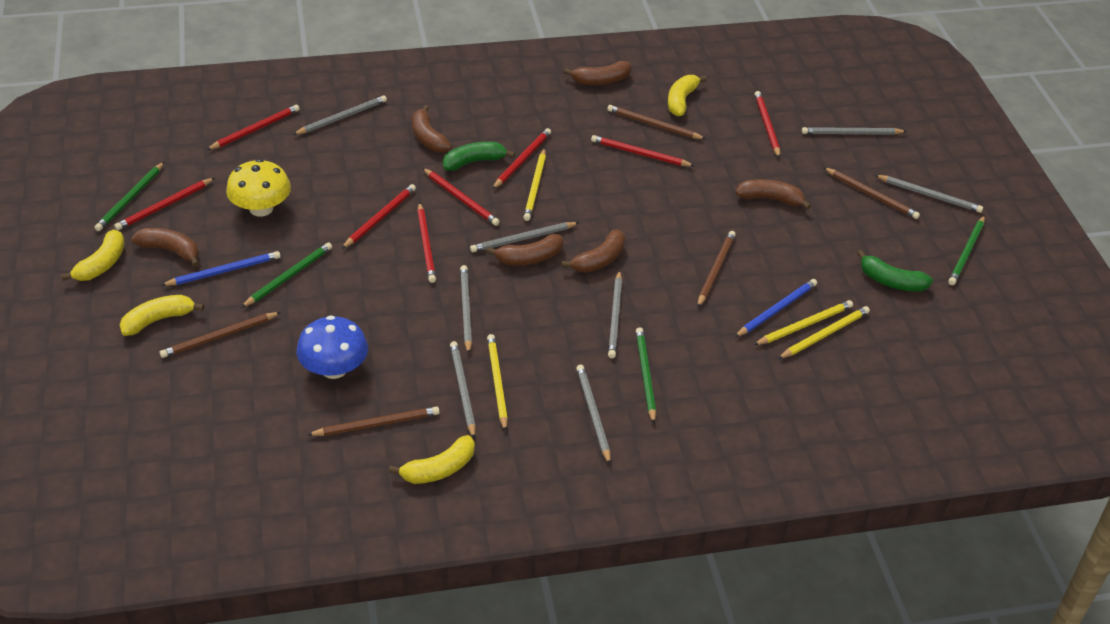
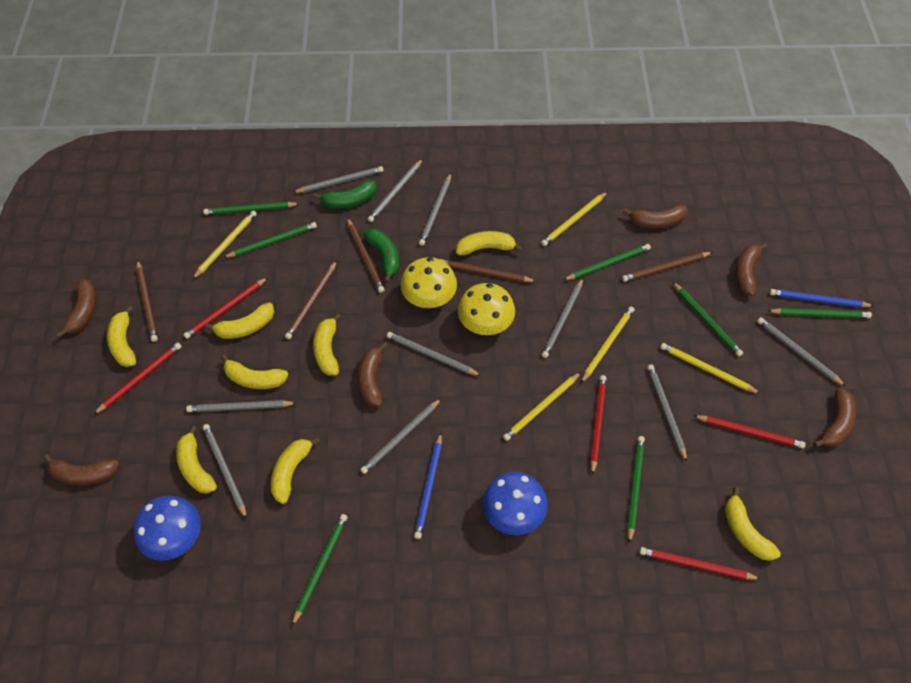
blue mushroom: [297,315,368,379] = 1 -> [133,495,201,561] [483,472,548,535] = 2
green pencil: [94,162,164,231] [241,242,332,308] [636,327,656,424] [948,215,985,285] = 4 -> [203,202,300,215] [223,222,317,258] [292,514,348,626] [564,244,651,280] [627,436,645,544] [673,282,743,356] [768,308,872,318] = 7
grey pencil: [293,95,387,135] [450,341,476,439] [460,265,472,354] [470,222,579,252] [576,365,611,465] [608,270,622,359] [802,127,907,135] [875,175,983,213] = 8 -> [186,400,296,412] [203,424,247,519] [292,166,383,193] [360,399,441,474] [368,159,423,222] [387,332,481,376] [419,173,451,246] [542,278,583,358] [647,364,687,462] [757,317,845,386] = 10
red pencil: [114,178,214,230] [206,105,300,150] [342,184,416,249] [417,202,436,283] [423,168,500,226] [492,128,551,189] [591,135,694,166] [755,91,780,158] = 8 -> [93,343,182,415] [183,277,268,339] [590,375,606,475] [640,547,760,580] [693,415,805,448] = 5
yellow banana: [61,230,125,281] [120,295,204,336] [389,435,475,484] [668,75,707,116] = 4 -> [107,305,136,367] [176,425,217,494] [205,303,274,339] [221,354,288,389] [271,437,320,504] [313,313,341,376] [456,231,522,255] [725,487,781,561] = 8
yellow mushroom: [226,159,291,216] = 1 -> [401,257,457,308] [458,283,515,335] = 2
yellow pencil: [487,334,508,432] [523,148,546,221] [754,300,853,345] [778,306,870,359] = 4 -> [192,210,257,279] [503,372,581,441] [541,191,608,246] [581,306,634,383] [660,343,761,394] = 5

